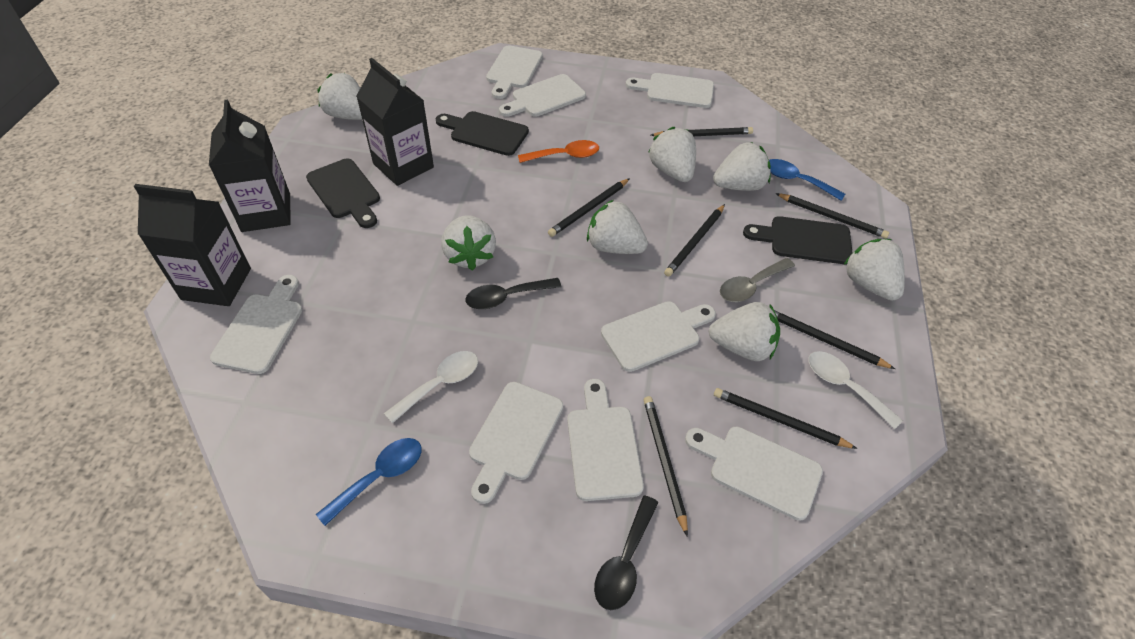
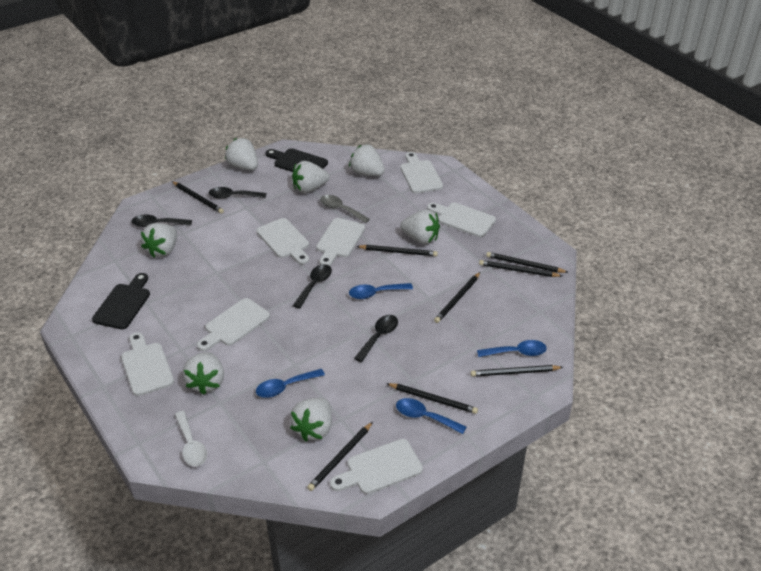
black carton: [134,184,251,306] [209,100,291,232] [356,58,434,186] = 3 -> none = 0
black cutting board: [306,158,380,228] [436,111,529,156] [743,216,853,264] = 3 -> [92,273,150,329] [266,148,328,172] = 2
black pencil: [548,178,630,237] [644,396,688,537] [651,127,753,136] [664,204,725,277] [714,388,858,449] [774,310,895,369] [775,193,889,239] = 7 -> [172,181,224,214] [307,422,373,491] [356,245,438,256] [386,383,478,414] [434,272,480,323] [470,365,563,377] [479,260,562,277] [486,252,568,273] = 8
black spoon: [465,278,561,309] [594,496,659,610] = 2 -> [132,215,192,227] [209,187,266,199] [293,264,332,309] [354,315,398,362] = 4
blue spoon: [316,438,422,526] [769,159,845,201] = 2 -> [256,369,325,398] [349,283,413,299] [396,398,466,434] [477,340,547,357] = 4
orange spoon: [518,140,599,163] = 1 -> none = 0
white cutting board: [210,275,302,374] [469,382,563,504] [486,45,543,99] [499,74,586,117] [567,379,644,501] [601,301,716,372] [626,73,714,108] [685,427,823,521] = 8 -> [121,332,174,396] [197,298,270,351] [256,218,309,264] [316,218,365,266] [330,439,423,494] [400,152,443,193] [427,203,496,237] = 7
white spoon: [384,351,478,423] [808,351,903,429] = 2 -> [175,411,207,467] = 1

